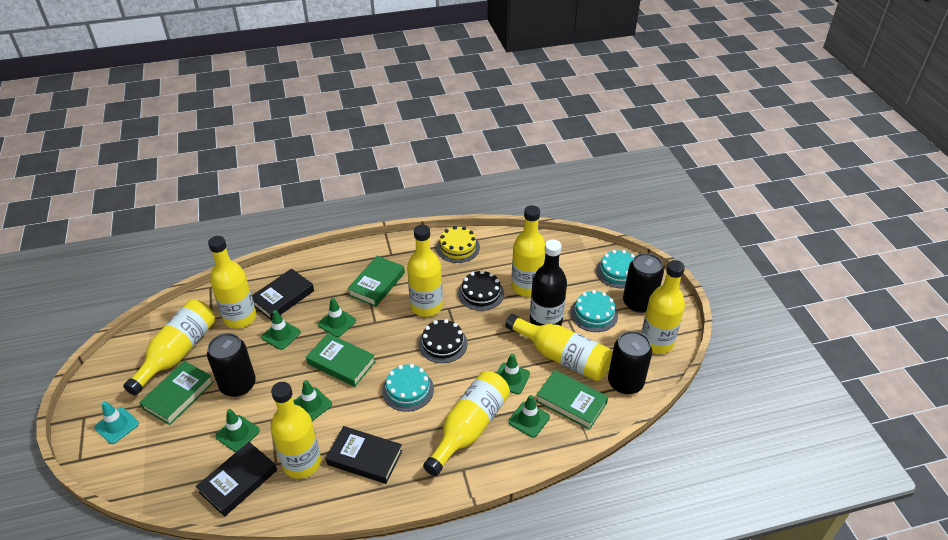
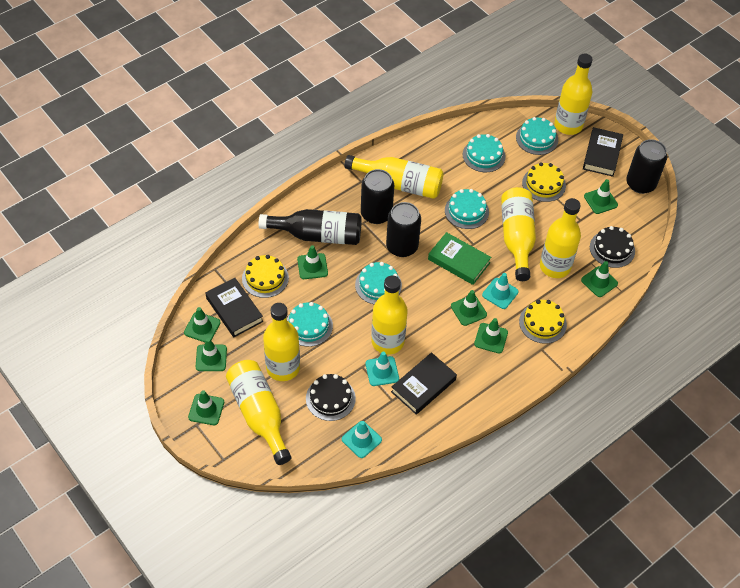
green book: [139,361,214,425] [306,333,376,387] [347,256,405,307] [536,370,608,430] = 4 -> [428,232,491,285] = 1
green traffic cone: [215,409,260,452] [262,310,301,350] [294,380,332,421] [318,298,356,337] [497,354,530,394] [508,395,550,438] = 6 -> [184,307,221,342] [188,390,224,425] [195,338,227,371] [297,245,328,279] [451,290,487,326] [474,318,508,353] [581,261,618,297] [584,179,618,214] = 8
turquoise cake: [382,364,434,412] [570,290,618,332] [596,250,635,288] = 3 -> [287,302,333,347] [355,262,402,304] [445,189,489,229] [463,134,506,172] [516,117,558,155] = 5
turquoise traffic cone: [95,401,139,444] = 1 -> [342,421,382,458] [365,352,399,386] [482,273,519,309] = 3
yellow bottle: [123,300,215,396] [208,236,257,328] [270,382,321,479] [407,225,443,317] [423,371,510,476] [505,314,612,381] [511,205,545,297] [641,260,685,354] = 8 -> [226,360,291,465] [263,303,300,381] [344,155,444,199] [371,276,408,355] [501,187,536,281] [540,198,581,278] [554,53,593,135] = 7
yellow cake: [436,226,480,263] = 1 -> [242,255,289,298] [519,300,567,344] [522,162,566,202] = 3

